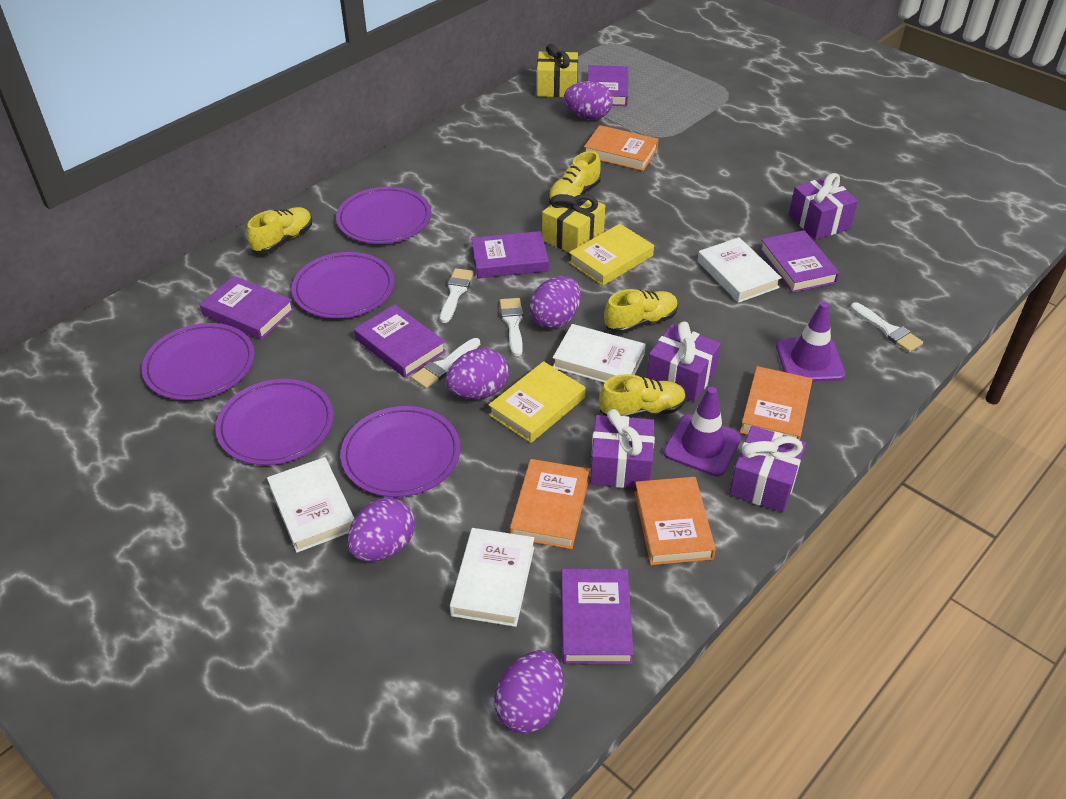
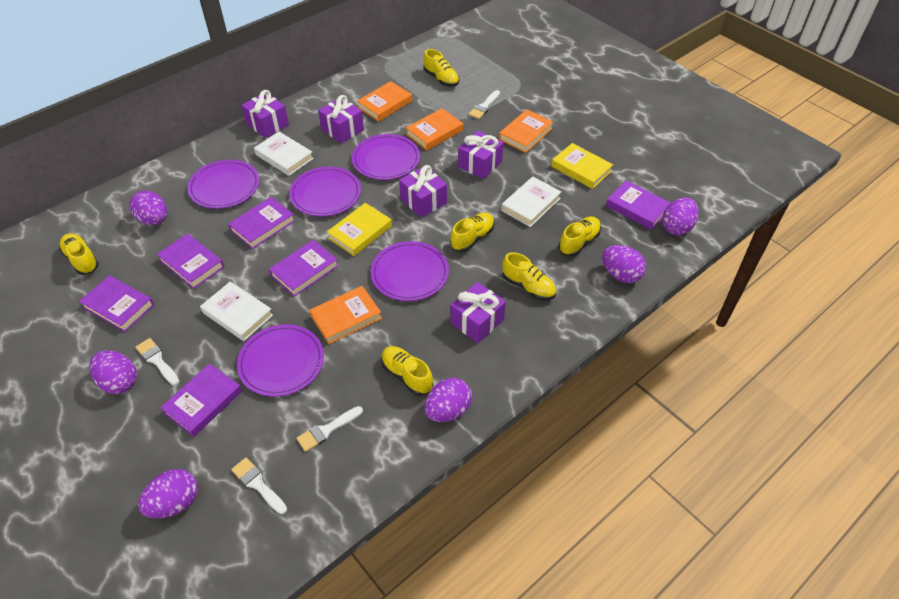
purple egg: [347,497,415,562] [446,348,509,399] [494,650,564,734] [529,276,581,329] [564,81,613,120] = 5 -> [89,350,137,394] [129,191,167,225] [138,469,198,518] [424,378,472,422] [602,245,646,283] [662,197,699,235] = 6
purple gift: [590,409,655,488] [646,322,721,402] [729,426,806,513] [789,173,858,240] = 4 -> [241,90,289,138] [318,95,364,144] [399,165,447,218] [450,282,506,343] [458,131,503,179] = 5
purple traffic cone: [663,387,741,477] [776,302,846,382] = 2 -> none = 0
white book: [267,457,354,553] [450,528,534,627] [553,324,646,383] [697,237,782,303] = 4 -> [200,282,273,341] [254,132,314,176] [501,177,561,227] = 3
yellow gift: [537,43,578,97] [542,190,605,252] = 2 -> none = 0
yellow shoe: [247,207,312,254] [548,151,601,203] [599,374,686,418] [604,289,678,334] = 4 -> [59,233,99,275] [381,346,433,396] [423,49,459,87] [450,213,494,252] [502,252,556,300] [559,217,601,256] = 6

